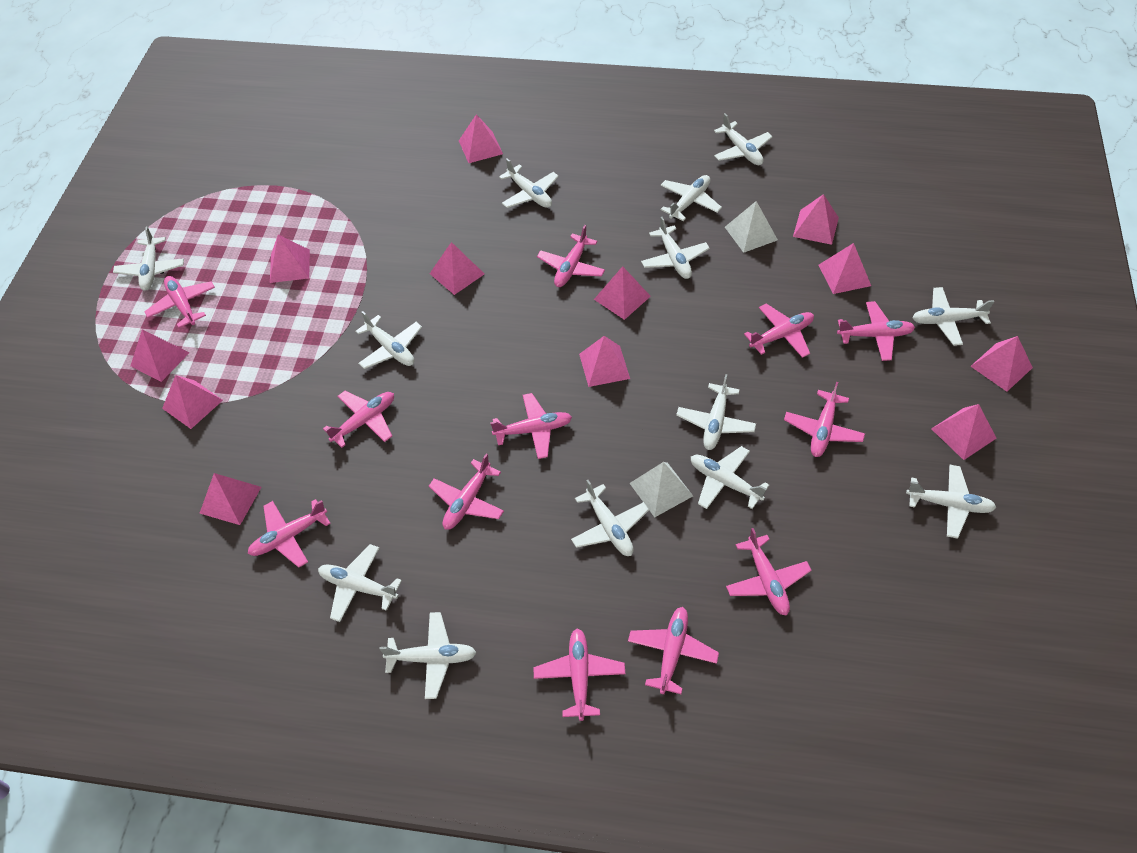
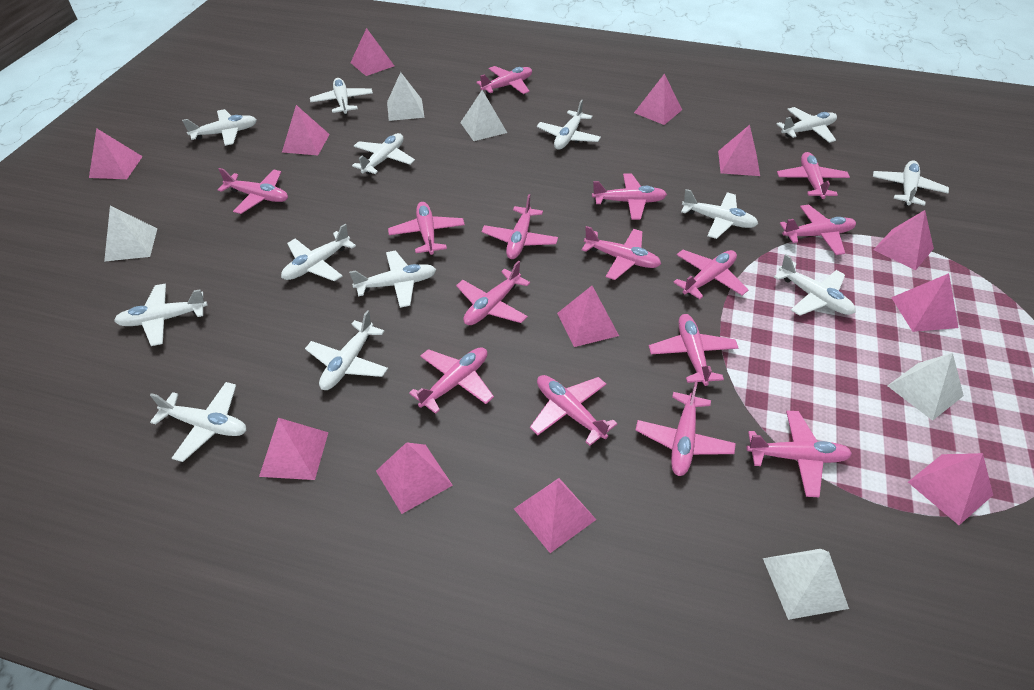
pink plane: [144,276,215,328] [248,499,331,567] [323,391,394,448] [429,453,504,530] [490,393,572,459] [534,628,625,721] [537,225,605,287] [628,607,719,694] [726,528,811,616] [744,304,814,358] [784,382,865,457] [837,301,915,361] = 12 -> [218,168,288,214] [388,202,465,255] [409,347,494,414] [456,261,530,325] [476,66,532,94] [482,194,558,259] [530,375,618,446] [582,226,661,280] [592,173,667,220] [635,381,736,476] [649,314,739,386] [673,250,748,299] [746,411,852,497] [777,152,850,199] [780,205,856,255] = 15
white pyramid: [630,462,693,517] [725,201,778,253] = 2 -> [104,205,157,262] [387,72,425,121] [460,90,507,141] [763,549,849,620] [887,353,964,421] = 5

